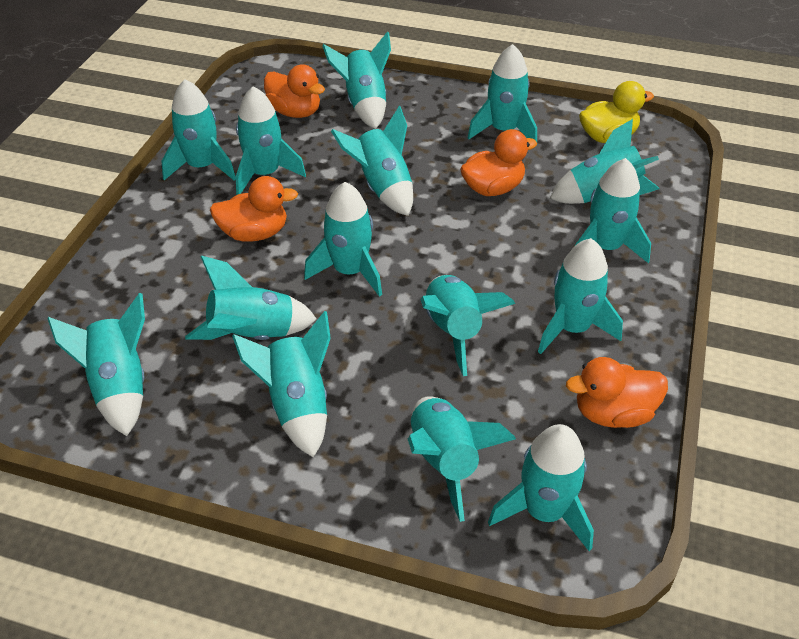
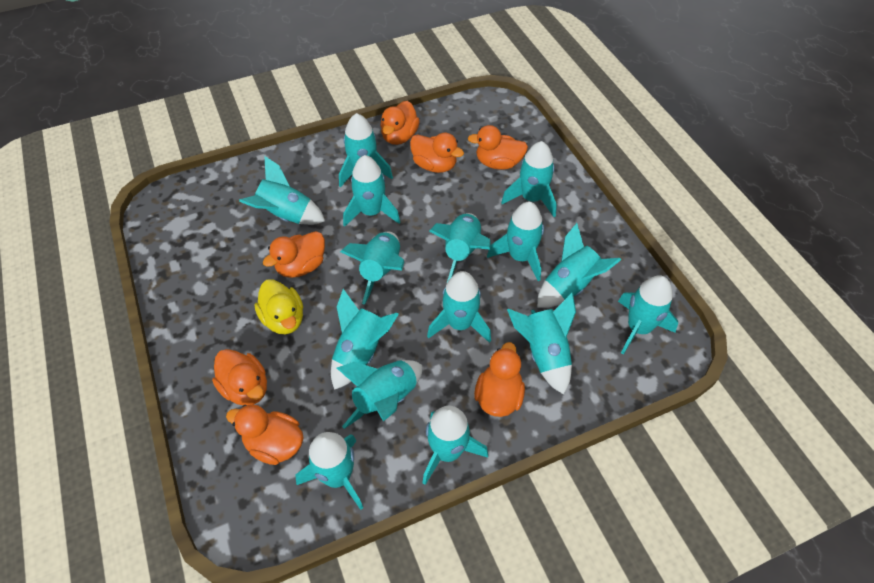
orange duck: [210,176,298,242] [264,64,325,118] [460,129,537,196] [566,357,668,428] = 4 -> [212,349,267,405] [226,405,303,465] [263,231,325,278] [380,101,420,145] [410,133,464,173] [468,125,528,170] [474,342,525,417] = 7

